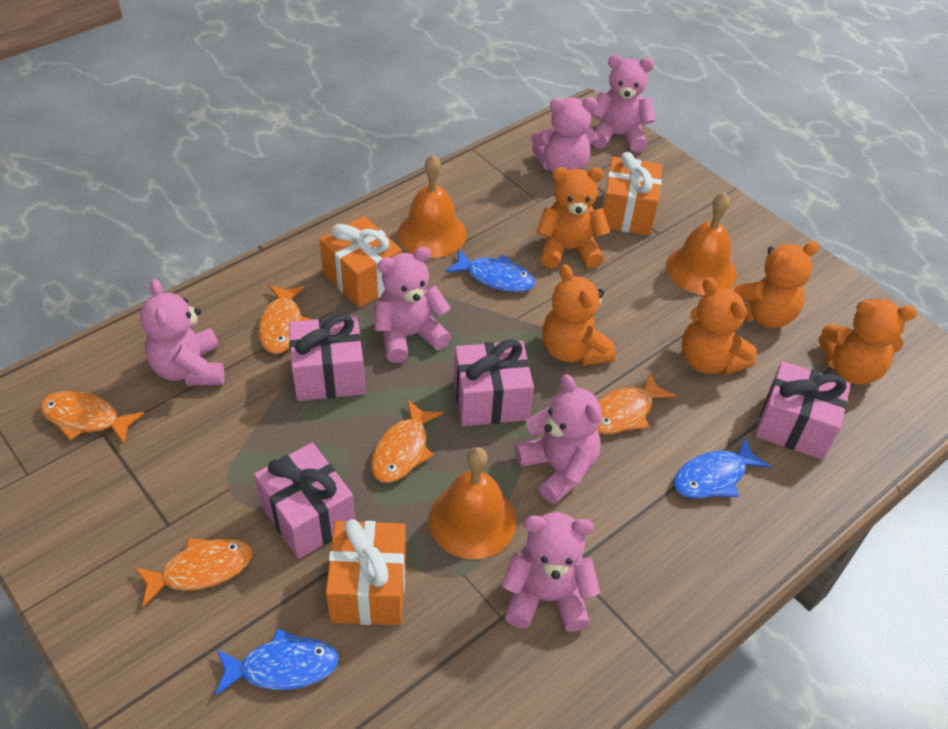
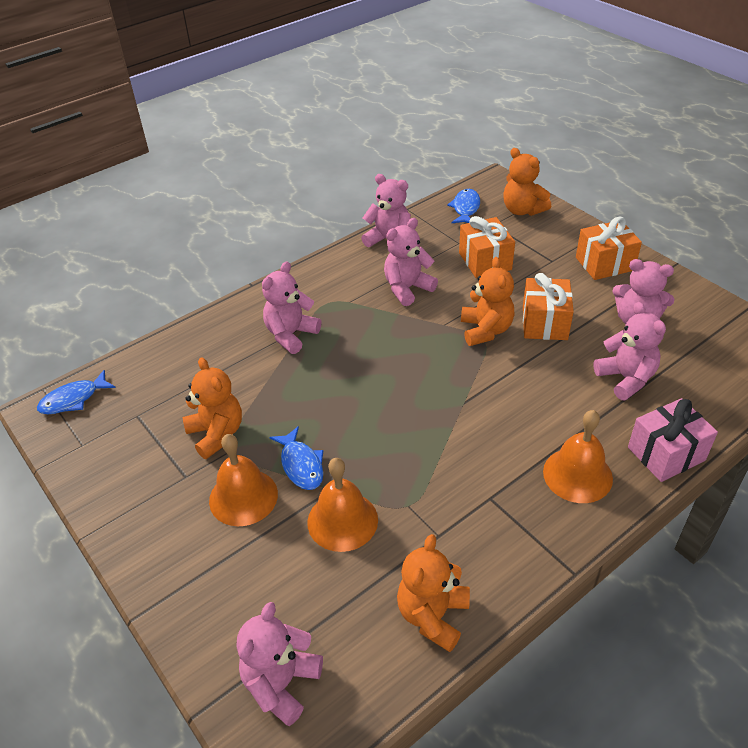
orange fish: [40,391,144,444] [134,538,252,607] [258,285,311,354] [371,399,443,483] [597,372,676,434] = 5 -> none = 0
orange teddy bear: [536,167,610,268] [542,264,616,366] [682,278,757,375] [732,241,819,328] [819,299,917,385] = 5 -> [183,357,242,459] [397,534,470,652] [461,257,515,346] [503,148,551,216] = 4
pink gift: [254,443,355,559] [289,314,365,401] [454,339,534,426] [755,361,851,460] = 4 -> [628,398,718,482] = 1

